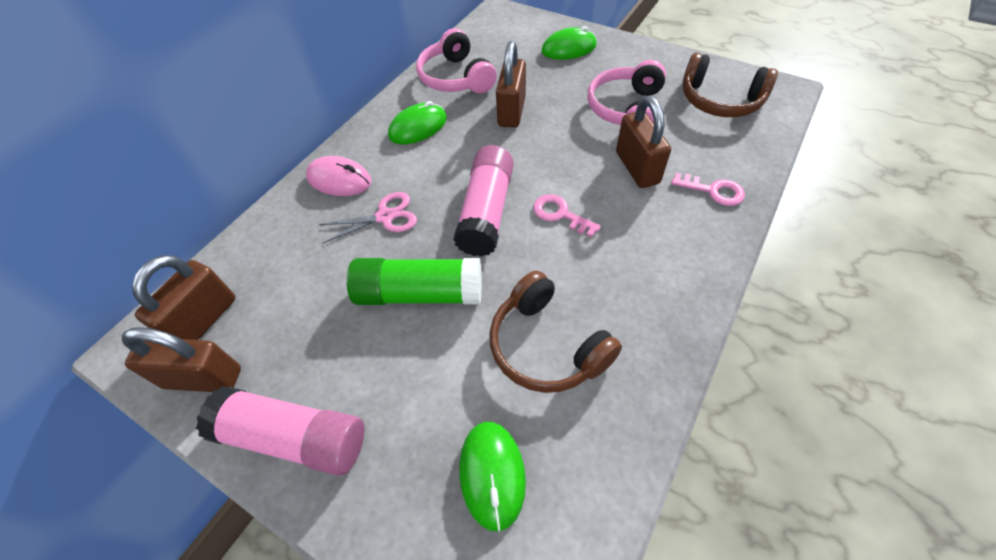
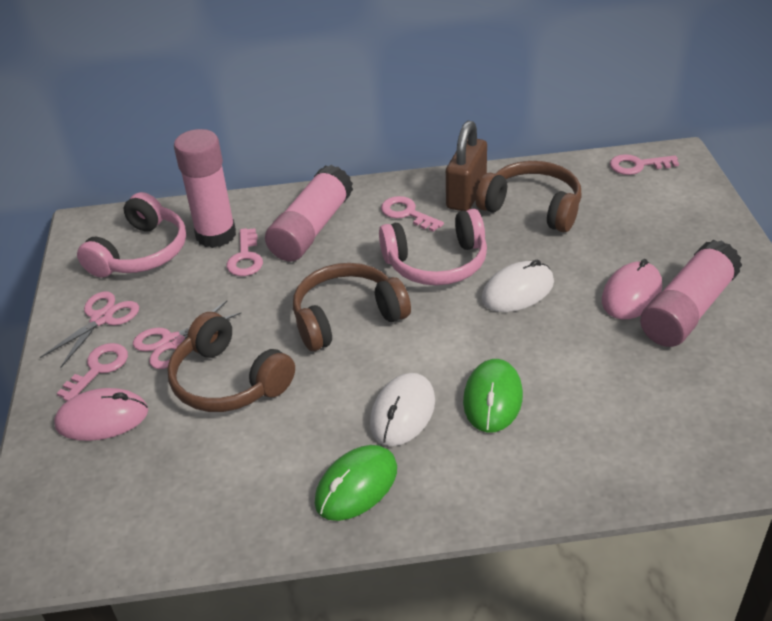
brown headphones: [489,271,622,393] [683,52,778,117] = 2 -> [167,312,295,412] [293,263,411,351] [476,161,582,232] = 3
brown padlock: [121,327,241,392] [132,255,236,340] [496,41,526,128] [616,96,671,188] = 4 -> [446,121,487,211] = 1
green glue stick: [347,258,482,305] = 1 -> none = 0
green mouse: [388,101,447,144] [459,421,526,532] [541,26,597,60] = 3 -> [314,445,397,521] [463,359,523,433] = 2
pink glue stick: [196,386,364,476] [453,145,514,257] = 2 -> [174,129,236,248] [265,165,353,261] [640,240,742,347] = 3
pink key: [533,194,601,237] [671,173,745,206] = 2 -> [57,343,128,401] [227,228,263,276] [381,196,444,232] [610,154,679,175] = 4
pink mouse: [306,156,371,196] = 1 -> [54,388,148,441] [602,259,662,319] = 2
pink scissors: [319,192,417,243] = 1 -> [40,291,139,368] [133,301,241,369] = 2
white mouse: none = 0 -> [370,373,435,446] [481,260,554,312] = 2

